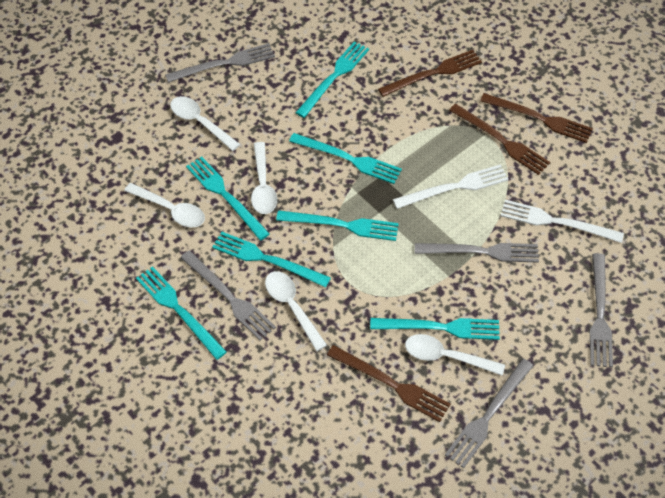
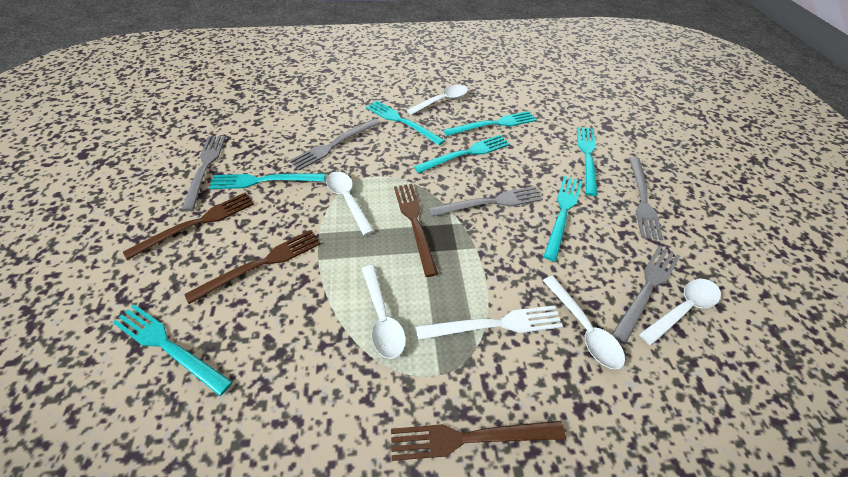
white fork: [393,164,509,209] [501,200,624,243] = 2 -> [416,305,563,340] = 1

